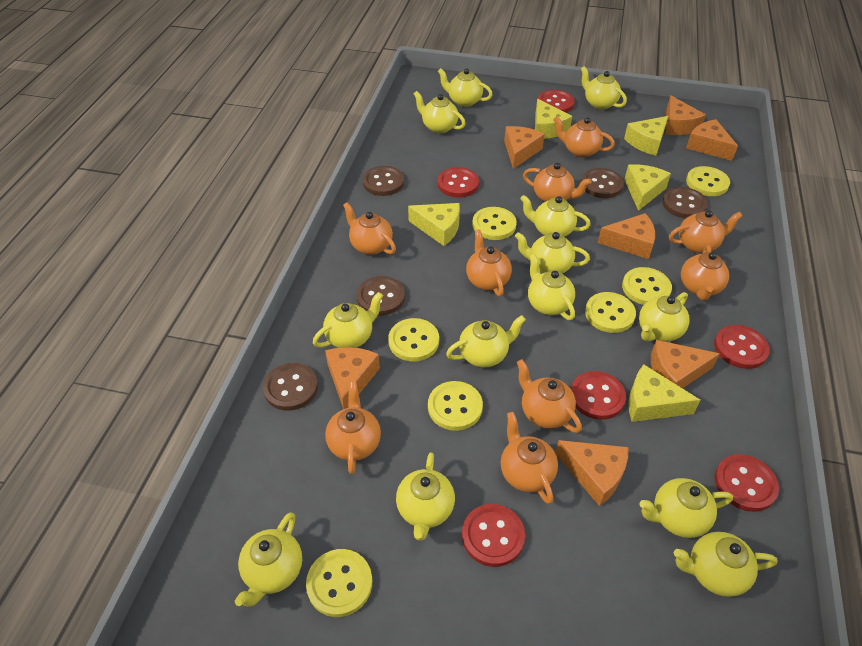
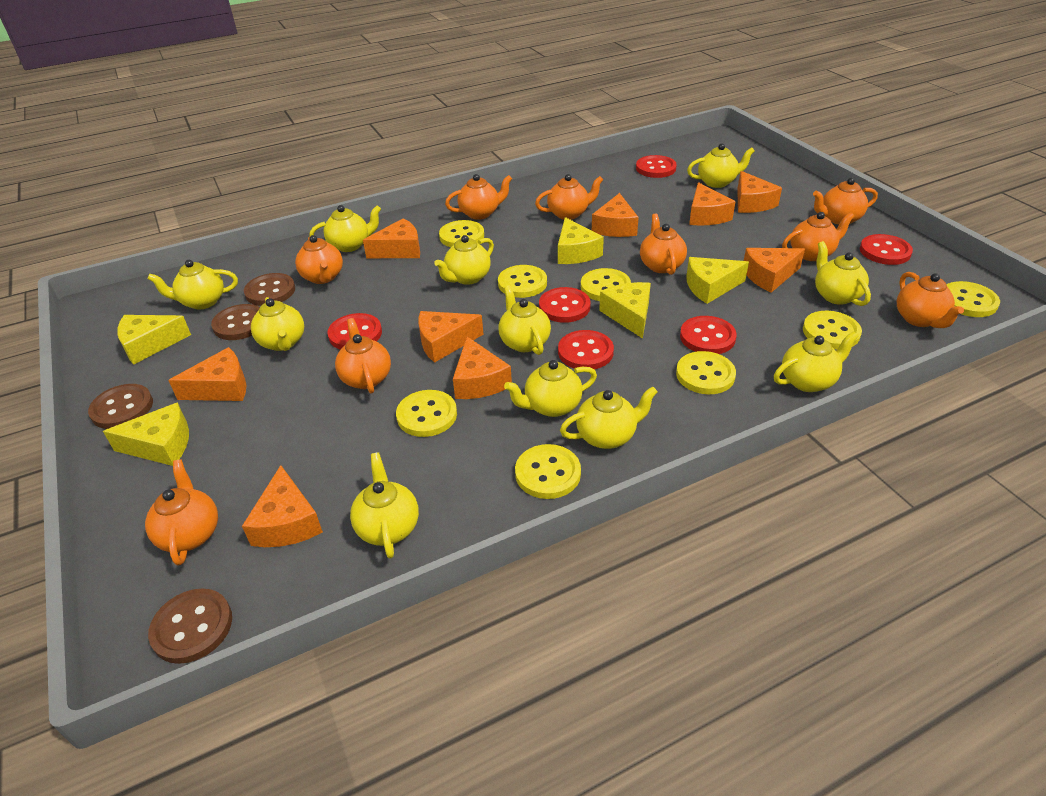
brown button: [263,363,318,411] [357,276,405,316] [363,166,404,196] [582,168,624,198] [662,187,708,218] = 5 -> [88,384,153,429] [148,588,232,664] [211,304,260,340] [244,273,295,306] = 4
orange cheese: [325,347,380,409] [504,126,545,169] [555,440,629,506] [598,213,655,259] [651,340,720,388] [665,95,706,135] [686,119,738,161] = 7 -> [168,347,246,401] [242,465,323,547] [363,218,420,258] [418,311,484,363] [453,337,512,399] [592,193,639,237] [689,182,736,225] [737,171,782,213] [744,248,805,293] = 9
yellow button: [306,549,372,617] [388,318,439,362] [428,381,483,431] [472,207,517,240] [585,292,636,333] [622,267,672,305] [686,166,730,196] = 7 -> [396,390,457,437] [439,220,484,247] [498,265,547,298] [515,444,581,499] [581,268,631,301] [676,351,736,394] [803,311,862,349] [947,281,1000,317] = 8
yellow teapot: [235,512,302,607] [313,292,383,348] [396,452,455,541] [414,91,466,134] [438,68,493,107] [446,315,526,367] [515,232,590,273] [520,195,591,237] [528,254,575,320] [581,66,627,110] [639,292,689,342] [639,478,733,538] [674,531,778,597] = 13 -> [147,260,238,309] [251,297,304,351] [309,205,381,252] [350,452,419,559] [434,235,494,285] [498,285,551,355] [504,360,597,417] [560,386,658,449] [687,144,755,188] [774,331,858,392] [815,241,871,306] = 11

